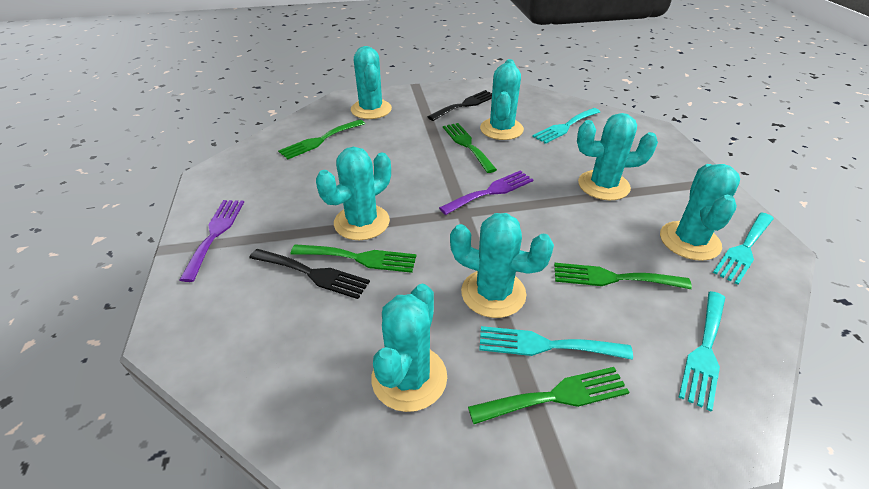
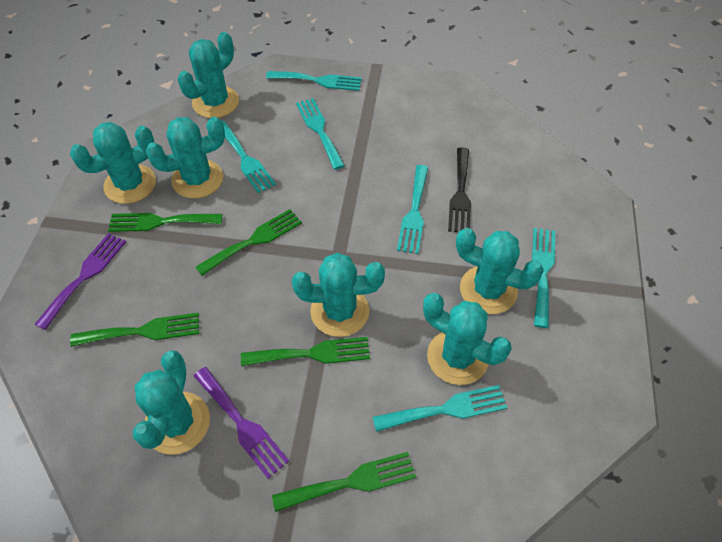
black fork: [249,249,370,299] [427,90,492,121] = 2 -> [448,147,471,232] = 1
turquoise fork: [479,326,633,360] [532,108,600,144] [679,291,725,411] [713,212,774,285] = 4 -> [222,121,276,193] [266,71,362,91] [296,98,345,170] [373,385,507,432] [397,165,428,254] [532,228,555,328] = 6

